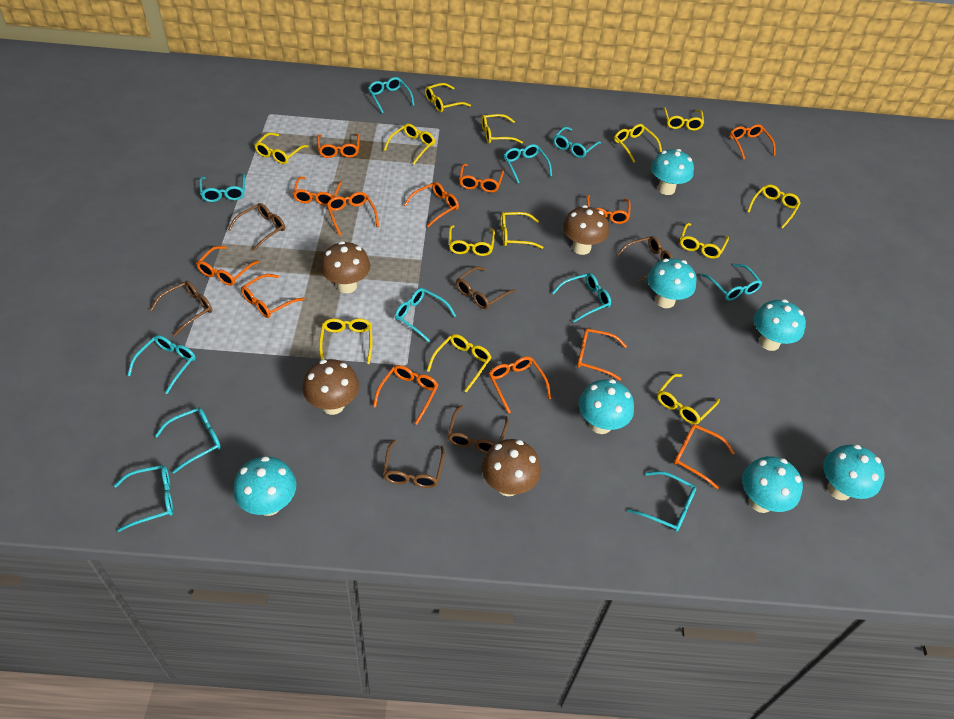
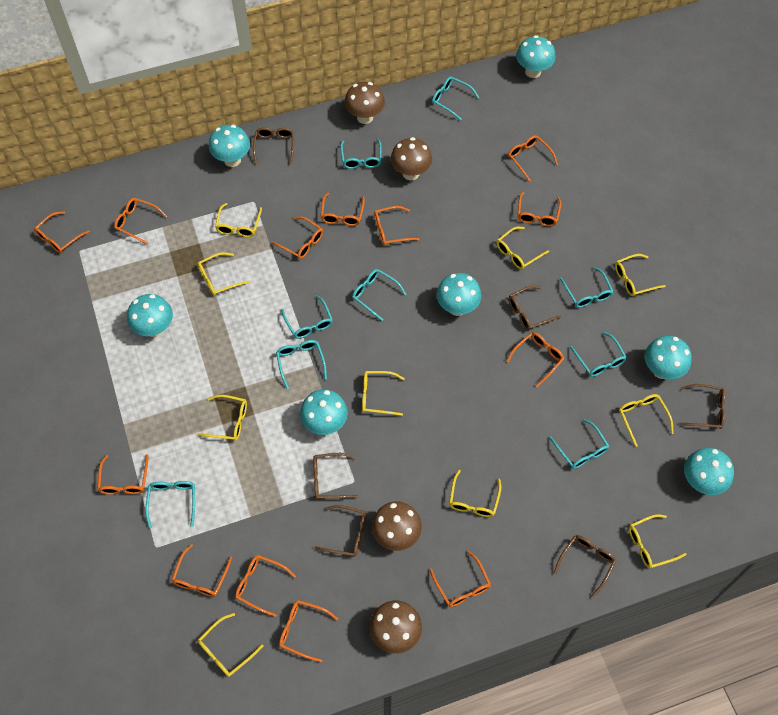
turquoise glasses: [114,465,173,532] [127,335,196,394] [155,407,221,473] [199,174,245,202] [368,77,415,113] [395,288,456,342] [504,144,552,183] [552,273,611,322] [553,127,601,158] [628,471,696,532] [701,264,762,301] = 11 -> [145,481,195,528] [276,340,327,389] [281,296,333,339] [340,139,382,169] [352,269,407,321] [432,77,479,121] [549,419,609,469] [560,267,614,308] [570,332,627,377] = 9
yellow glasses: [254,132,309,164] [319,318,372,364] [384,124,435,165] [425,83,471,112] [427,334,492,393] [449,225,495,256] [481,114,523,144] [501,212,544,249] [614,124,662,163] [657,374,720,424] [663,107,704,131] [680,223,729,259] [747,184,801,229] = 13 -> [197,395,247,441] [198,252,249,296] [198,613,264,677] [215,203,262,237] [362,371,405,416] [449,470,501,517] [497,227,549,269] [615,254,666,296] [619,394,674,447] [629,514,686,568] = 10

